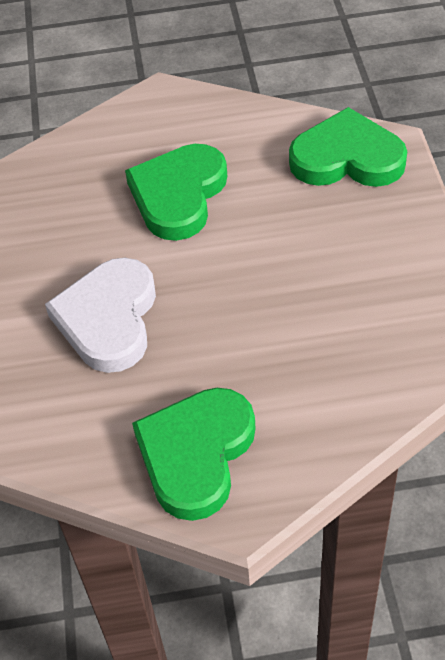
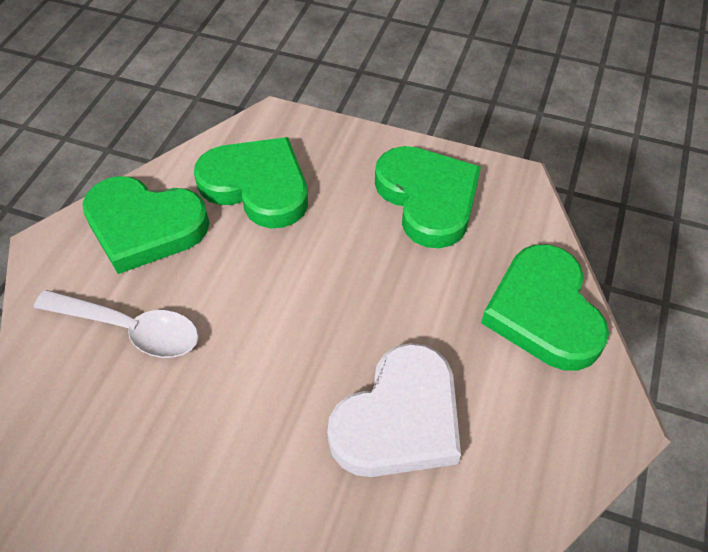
green heart: [125,144,227,241] [132,388,256,521] [289,107,407,187] = 3 -> [82,176,210,274] [194,137,308,228] [375,146,481,248] [481,244,609,371] = 4
white spoon: none = 0 -> [34,290,199,358] = 1

